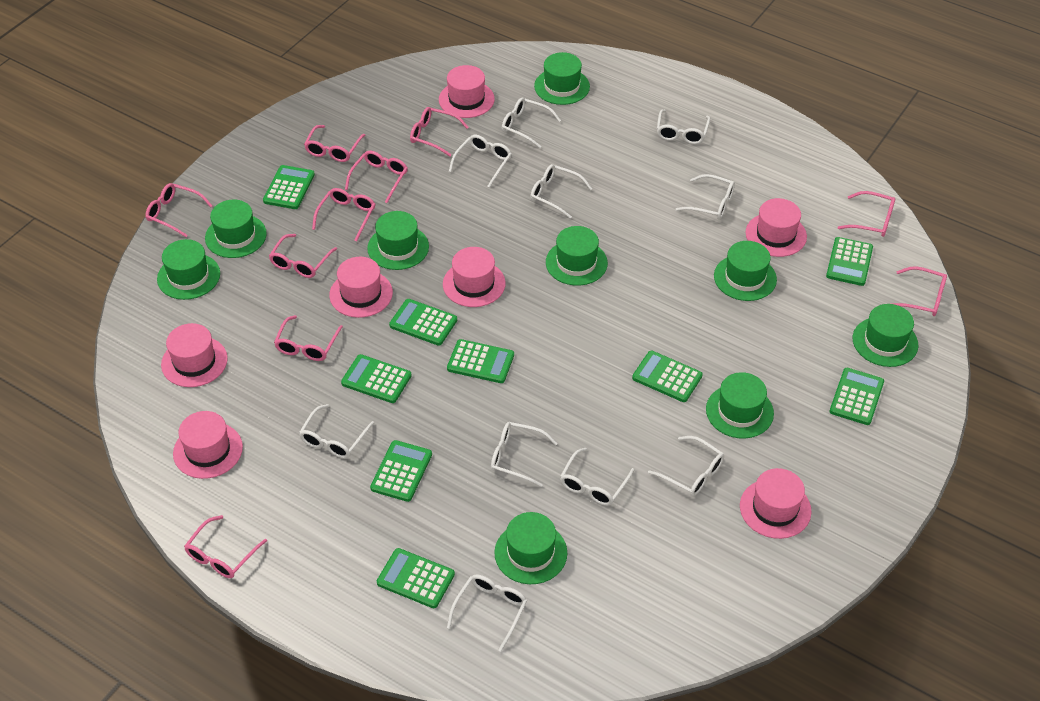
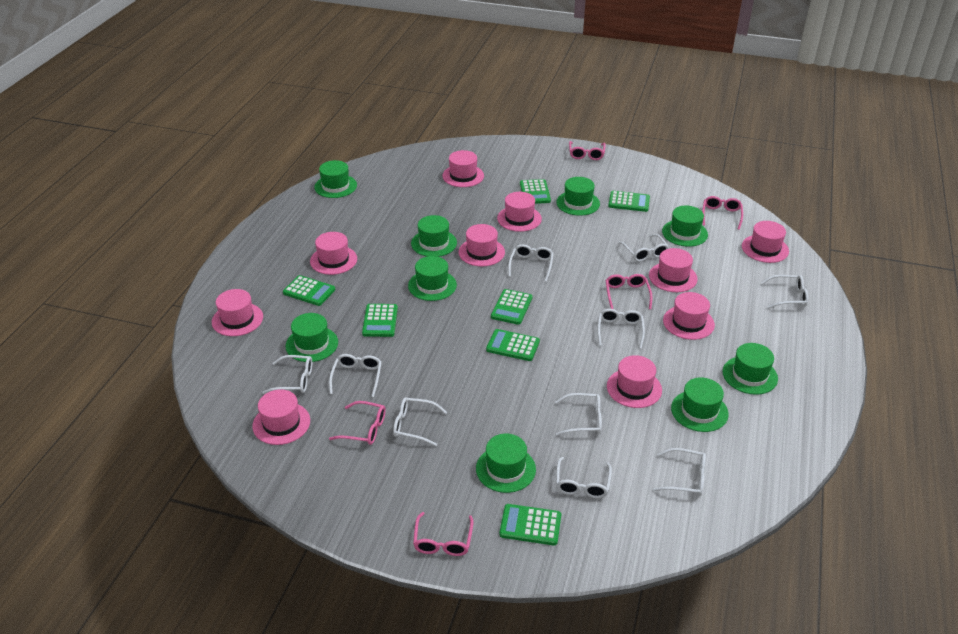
green calculator: [263,165,315,209] [341,354,412,403] [370,440,432,502] [377,548,455,608] [389,299,457,346] [447,339,514,383] [632,351,703,402] [826,237,873,286] [830,368,884,425] = 9 -> [283,275,335,306] [362,304,398,337] [486,329,540,361] [491,289,532,325] [499,504,561,545] [520,179,551,204] [608,191,650,212] = 7
pink glasses: [146,183,212,237] [184,515,267,578] [269,234,337,278] [274,315,343,361] [304,125,366,162] [312,188,375,242] [345,151,408,203] [410,107,469,157] [838,191,895,237] [893,266,947,316] = 10 -> [329,401,386,445] [413,512,474,556] [569,141,606,160] [606,274,652,309] [702,196,743,230] = 5
pink hat: [161,323,228,387] [173,411,243,479] [329,257,393,318] [439,65,495,118] [443,247,506,307] [740,468,812,539] [745,198,807,257] = 7 -> [212,289,263,336] [252,389,310,445] [310,232,357,275] [442,150,484,187] [458,224,505,266] [497,192,542,232] [607,355,662,408] [649,248,698,292] [663,292,715,340] [742,221,789,263] = 10

